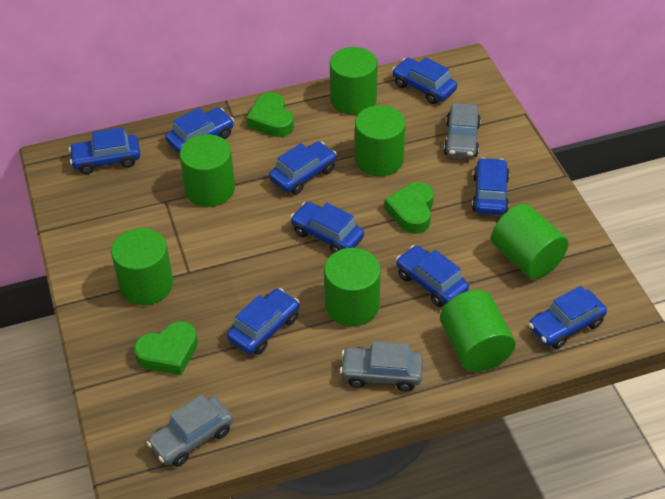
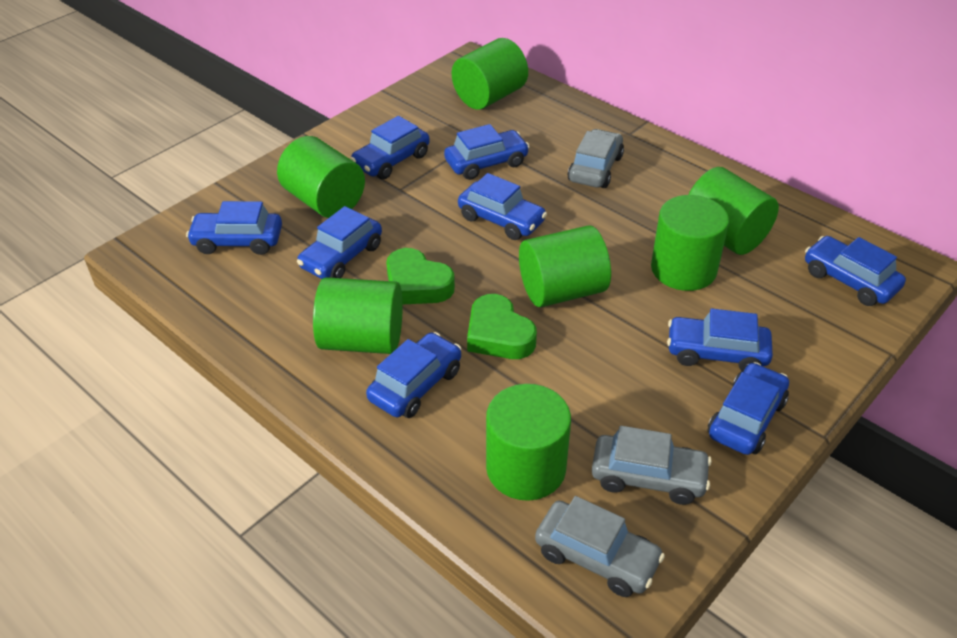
green heart: [134,321,198,375] [246,92,294,137] [385,182,434,234] = 3 -> [386,248,455,304] [467,294,537,359] = 2

